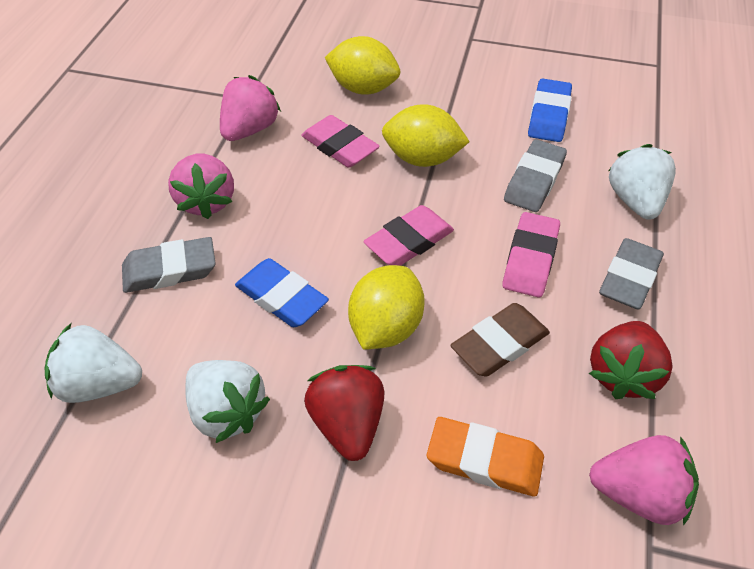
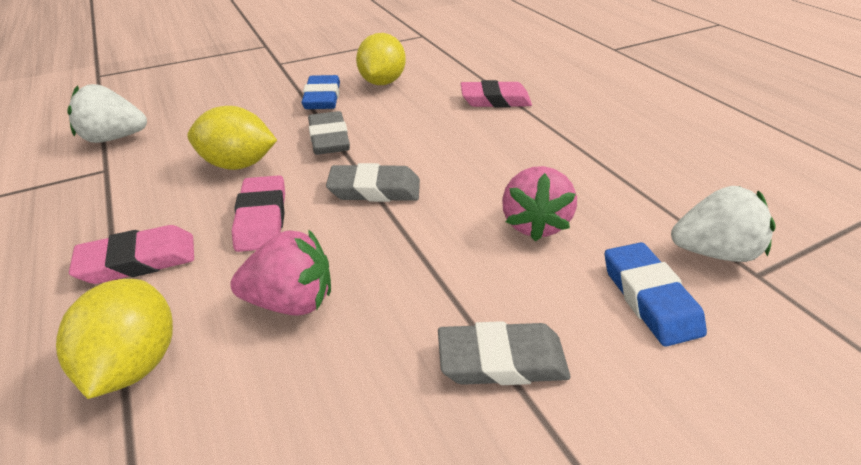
brown eraser: [450,303,550,377] = 1 -> none = 0
orange eraser: [427,417,544,497] = 1 -> none = 0
pink strawberry: [168,154,234,219] [220,75,281,141] [589,435,699,526] = 3 -> [230,229,331,316] [502,166,577,241] = 2
red strawberry: [304,365,384,461] [589,321,673,399] = 2 -> none = 0
white strawberry: [45,324,142,403] [185,360,270,443] [608,144,676,220] = 3 -> [67,84,147,143] [671,186,776,262] = 2

